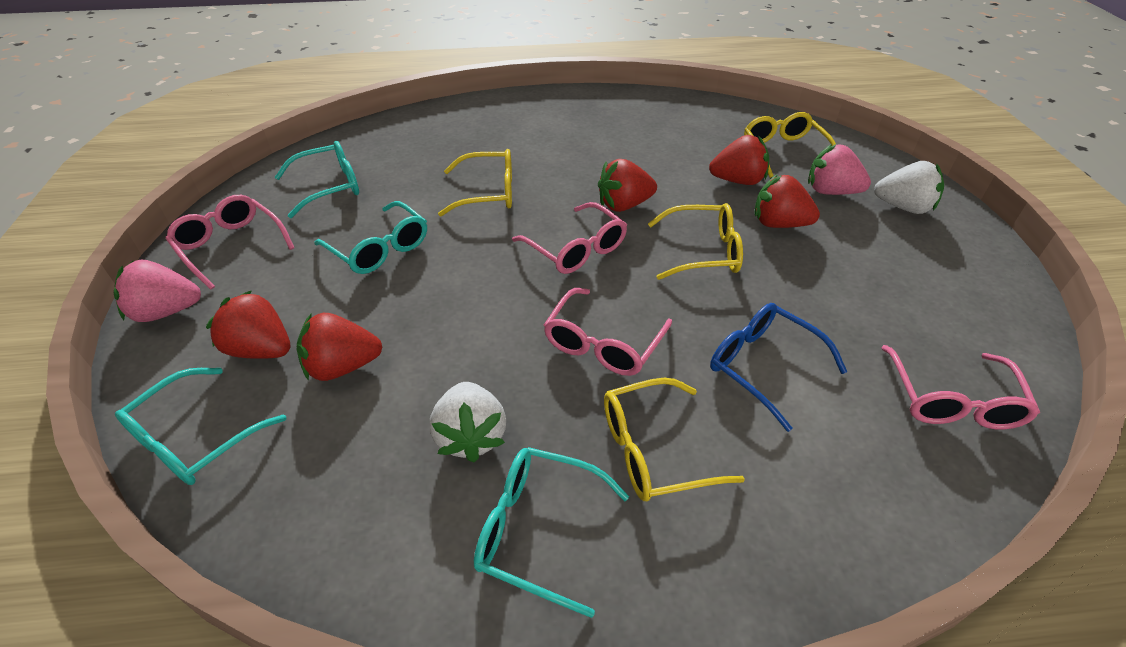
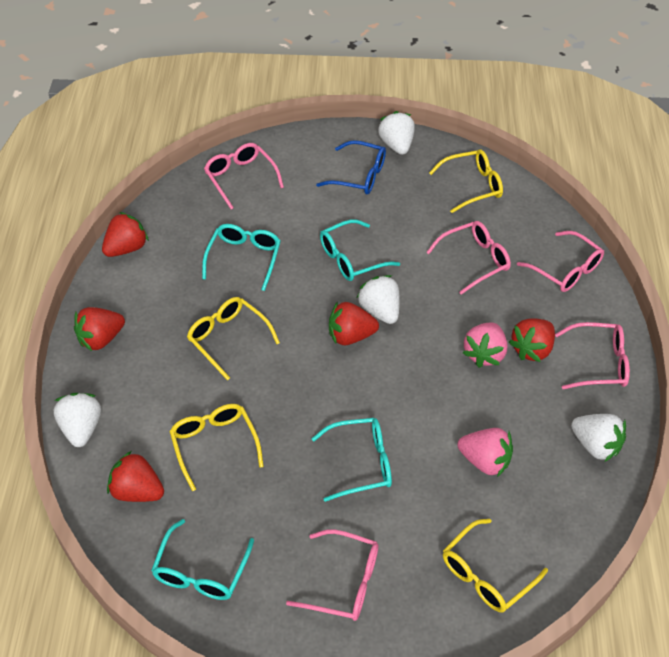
pink glasses: [166,195,295,290] [512,202,627,274] [544,288,672,376] [881,345,1040,429] = 4 -> [204,143,284,209] [286,530,378,621] [426,221,511,295] [517,231,604,292] [555,322,630,389] = 5
white strawberry: [430,382,506,463] [874,161,944,214] = 2 -> [54,393,101,447] [357,275,400,324] [378,111,415,155] [571,414,626,461] = 4

